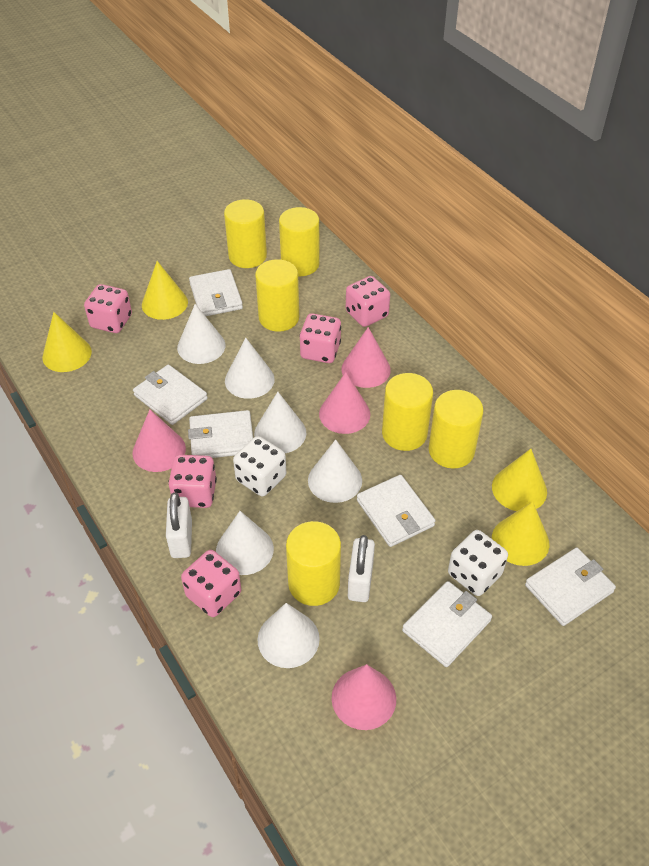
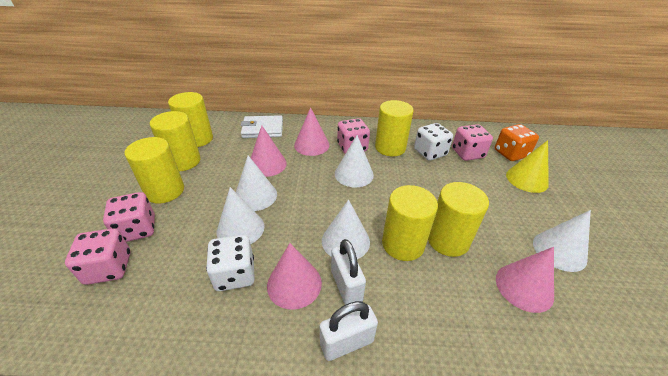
orange dice: none = 0 -> [495,124,539,161] = 1
pink dice: [84,284,132,333] [168,455,217,508] [181,550,241,617] [300,313,341,363] [346,276,390,327] = 5 -> [65,228,131,285] [103,192,155,242] [337,118,370,154] [452,124,493,161] = 4
white cone: [177,304,225,364] [216,511,274,575] [225,338,275,399] [254,392,307,453] [257,603,320,668] [308,439,362,503] = 6 -> [216,187,265,244] [236,155,277,211] [322,199,370,259] [335,135,374,187] [533,210,591,272] = 5
white wallet: [133,365,208,425] [188,410,253,458] [189,269,243,316] [357,475,435,547] [402,581,492,667] [525,547,616,626] = 6 -> [241,115,283,138] = 1
yellow cone: [42,312,92,372] [142,261,188,320] [492,449,547,511] [492,501,549,566] = 4 -> [506,140,549,193] = 1

